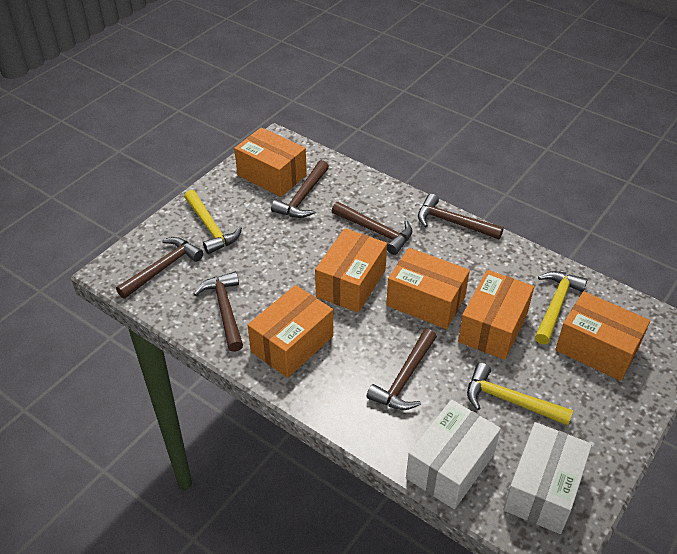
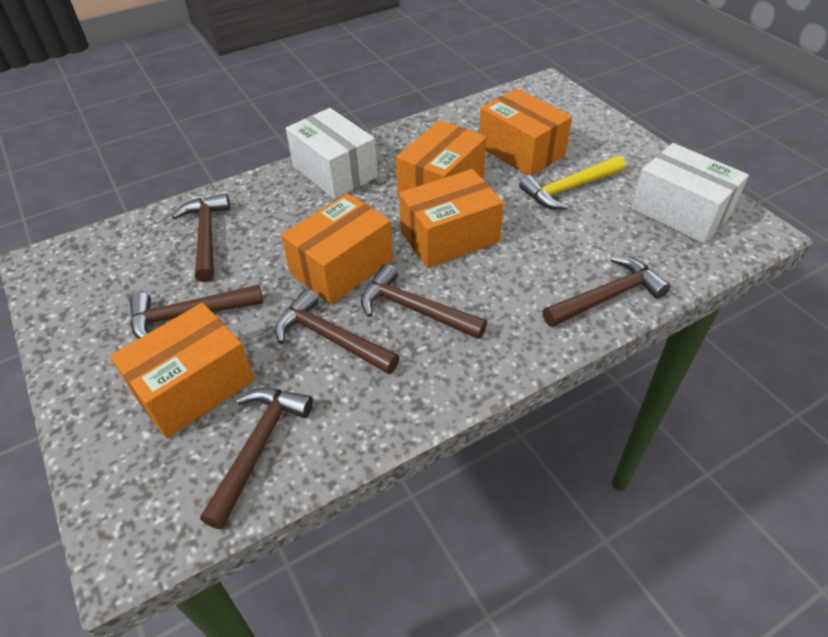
orange box: [234,127,307,197] [247,285,333,378] [315,228,387,313] [386,248,470,329] [458,270,534,360] [555,291,650,381] = 6 -> [110,303,255,438] [281,193,393,304] [396,120,487,196] [399,169,504,268] [479,88,572,176] = 5
yellow hammer: [184,190,242,254] [467,363,573,426] [535,271,588,345] = 3 -> [519,155,625,210] = 1

